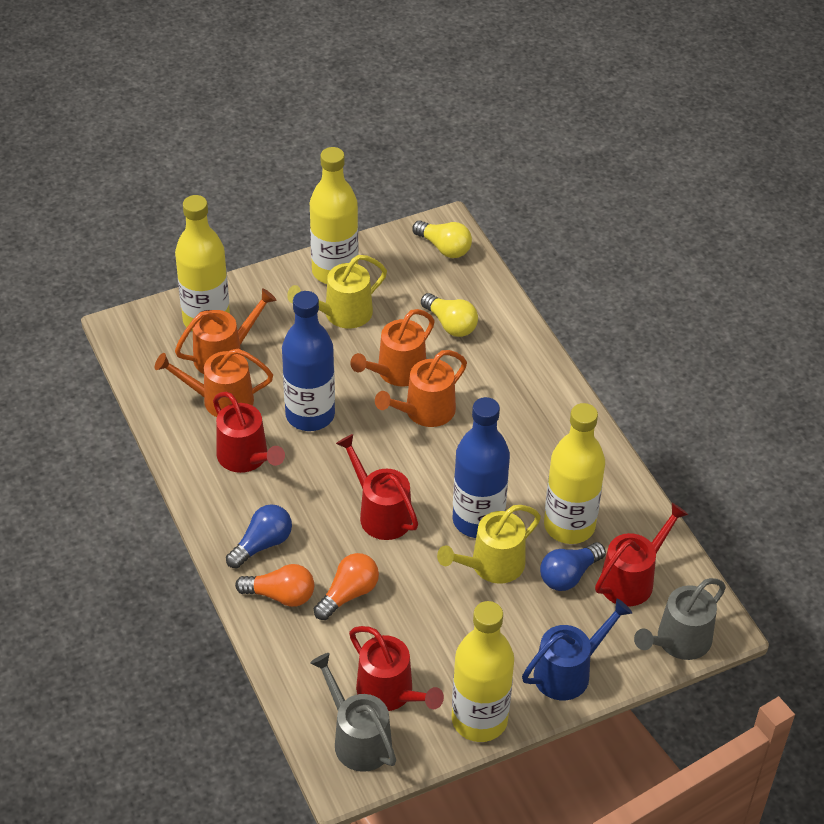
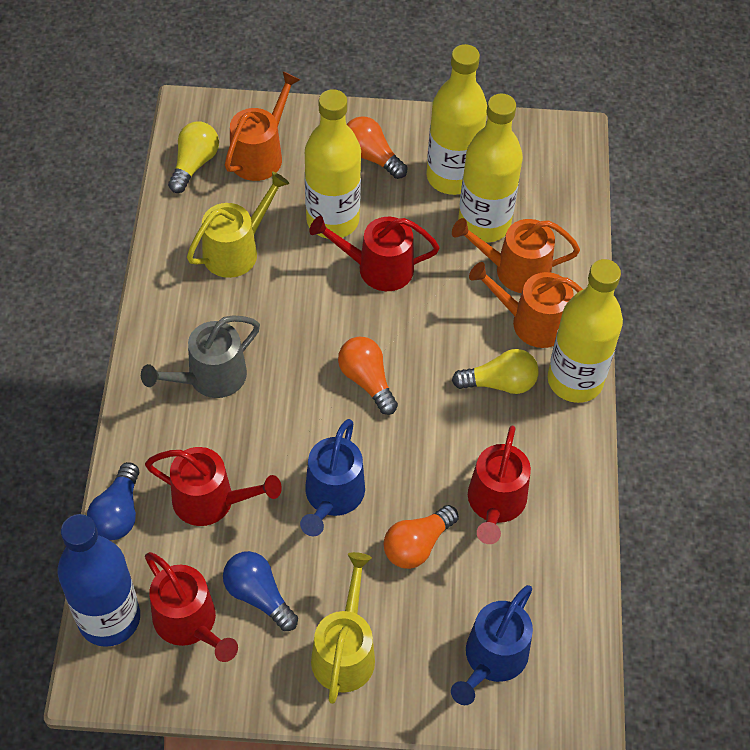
blue bottle: [282,291,335,431] [453,397,510,538] = 2 -> [58,514,140,647] = 1
blue watering can: [522,599,632,700] = 1 -> [300,419,365,536] [451,585,533,705] = 2
grey watering can: [310,653,396,772] [634,578,726,660] = 2 -> [141,315,260,398] = 1
orange light bulb: [235,564,314,607] [314,553,379,620] = 2 -> [338,337,398,415] [346,116,407,179] [384,505,459,569] = 3
orange watering can: [155,349,273,417] [175,288,277,374] [350,309,435,386] [375,350,467,427] = 4 -> [225,71,301,181] [452,218,580,293] [469,262,583,348] = 3

